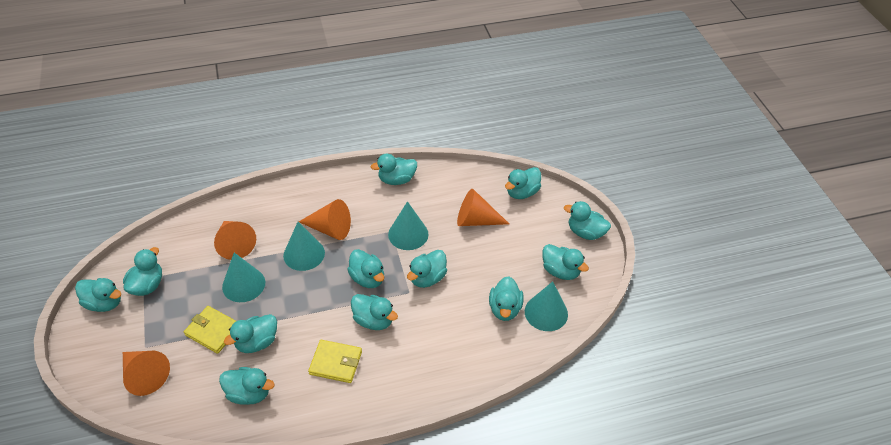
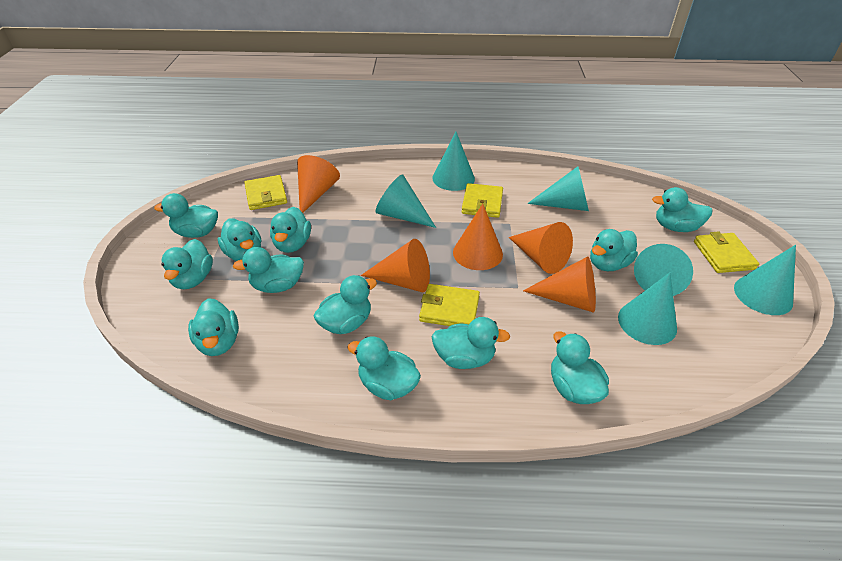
orange cone: [123,351,170,396] [214,221,256,260] [299,199,351,240] [457,189,509,226] = 4 -> [297,155,340,213] [361,239,430,292] [453,204,503,270] [509,222,573,274] [523,257,596,313] = 5
turquoise cone: [222,253,265,302] [283,222,325,271] [388,201,429,250] [525,281,568,331] = 4 -> [375,174,436,228] [432,132,475,191] [527,166,589,211] [618,272,677,345] [634,244,693,296] [734,245,796,315] = 6
yellow wallet: [184,306,236,354] [308,340,362,383] = 2 -> [244,175,287,210] [419,284,480,326] [462,183,503,218] [694,231,759,273] = 4

